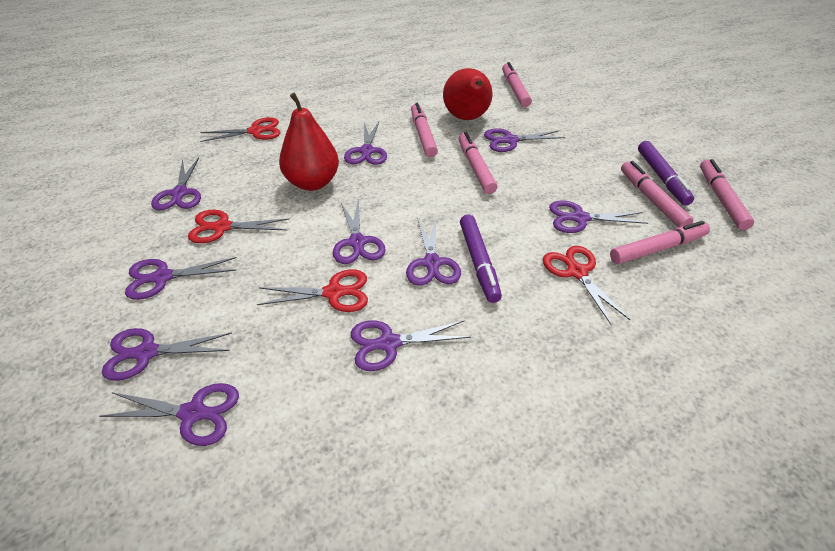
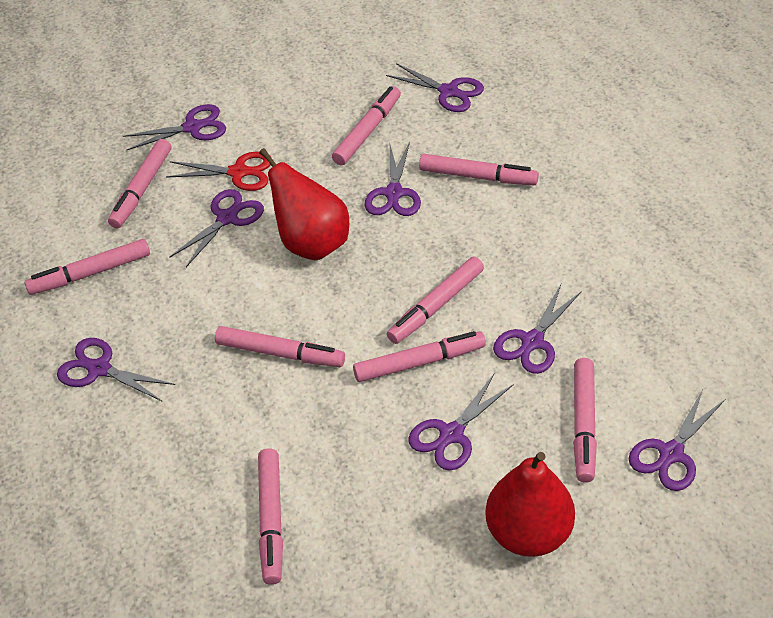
pink marker: [411,103,438,157] [458,132,497,194] [502,62,532,107] [610,221,710,264] [621,161,693,227] [700,159,754,230] = 6 -> [25,239,150,295] [108,139,171,228] [215,326,345,367] [258,448,283,585] [332,86,401,166] [353,331,486,382] [387,257,484,344] [419,154,539,185] [573,358,597,483] = 9
purple marker: [460,215,502,303] [638,141,694,205] = 2 -> none = 0
purple scissors: [99,383,239,446] [102,328,232,381] [125,257,237,300] [151,157,201,210] [333,199,385,264] [344,122,387,165] [350,320,471,371] [406,217,461,286] [484,128,565,152] [549,201,648,233] = 10 -> [57,338,175,402] [123,104,226,150] [169,189,264,267] [364,142,421,216] [386,63,484,112] [409,374,514,470] [493,285,582,374] [628,389,725,491] = 8
red scissors: [188,210,289,243] [200,117,280,142] [257,269,368,312] [543,246,630,325] = 4 -> [166,152,271,191] = 1

